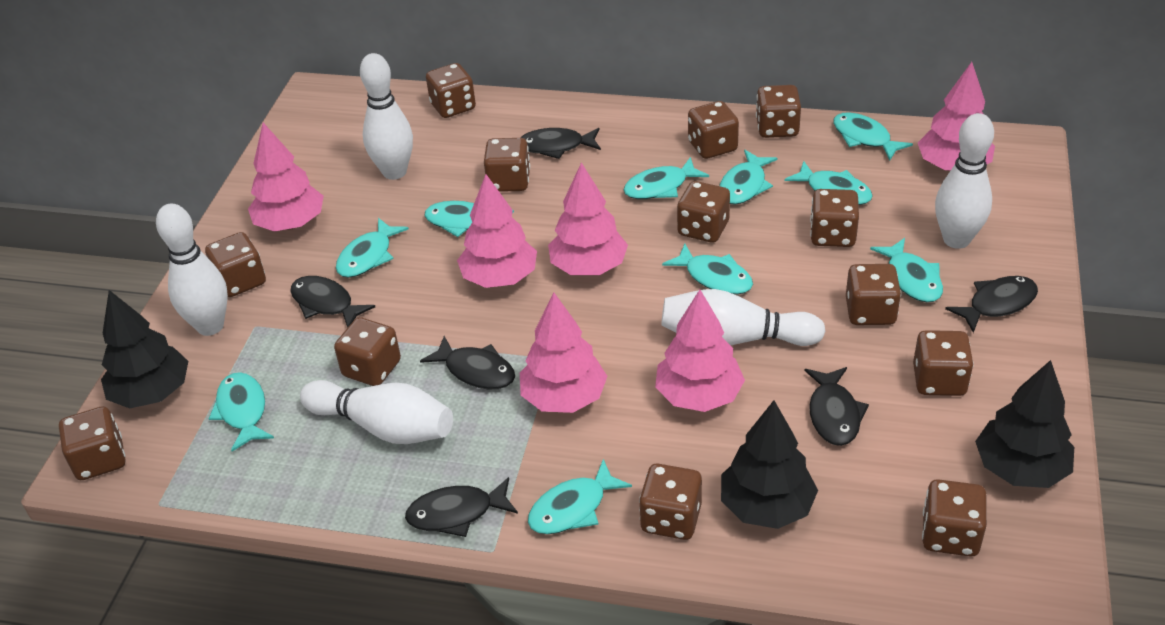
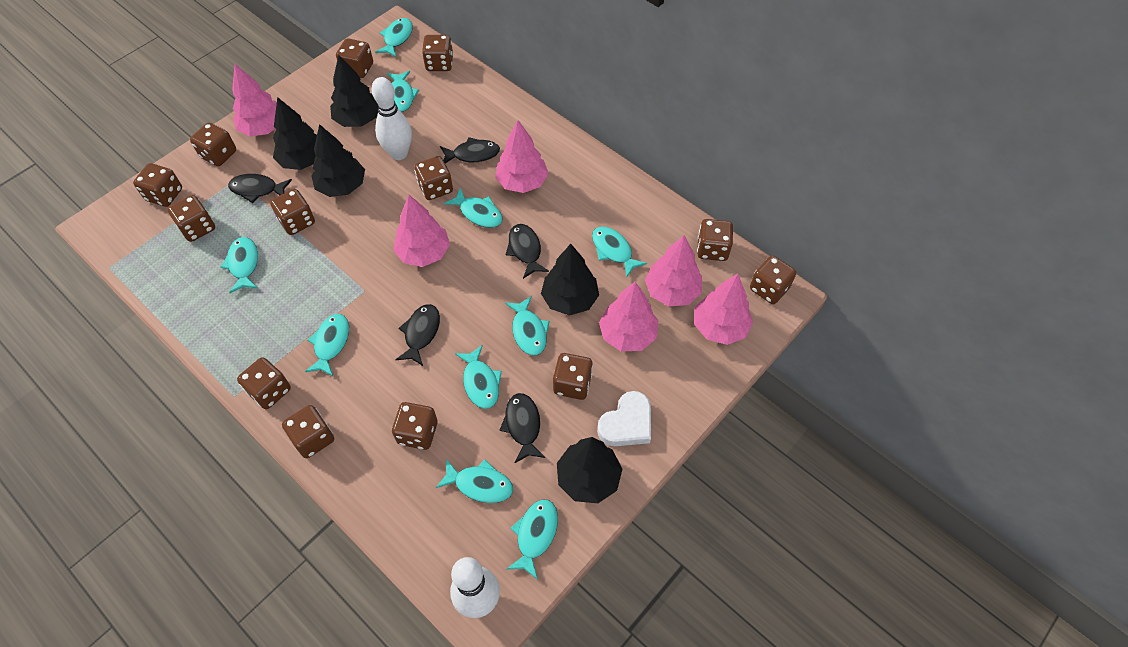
black fish: [290,276,375,327] [405,477,518,537] [420,336,515,389] [520,128,601,159] [804,367,869,446] [945,276,1038,333] = 6 -> [228,174,292,203] [395,304,440,366] [440,137,500,163] [499,393,545,463] [506,224,549,279] = 5
black tree: [101,290,188,408] [721,400,818,529] [975,360,1074,488] = 3 -> [273,97,317,170] [311,124,365,197] [330,55,378,127] [541,244,599,316] [557,437,622,503] = 5
white bowling pin: [156,204,228,336] [300,380,453,444] [360,53,413,180] [661,289,825,346] [935,113,994,249] = 5 -> [372,77,412,160] [450,557,500,618] = 2
white heart: none = 0 -> [597,391,651,446] = 1

